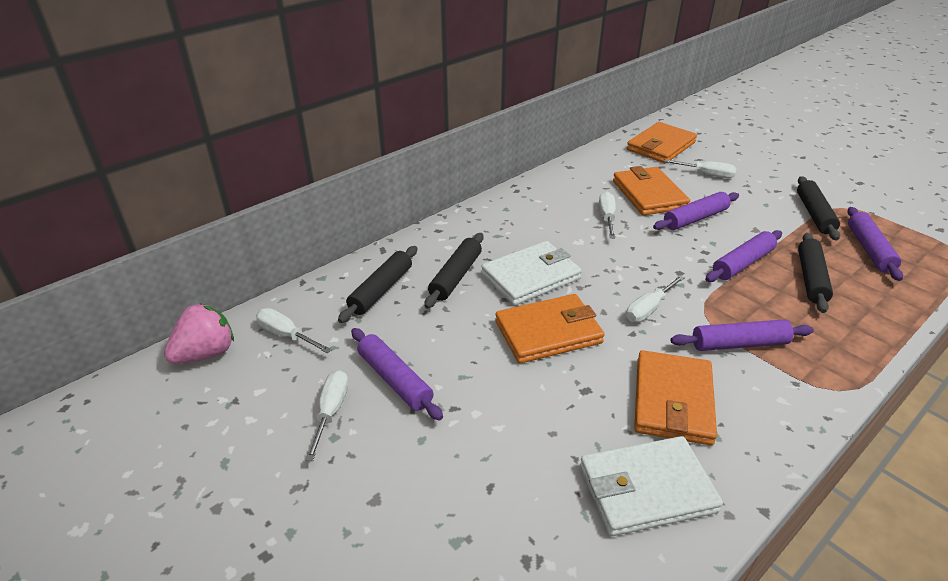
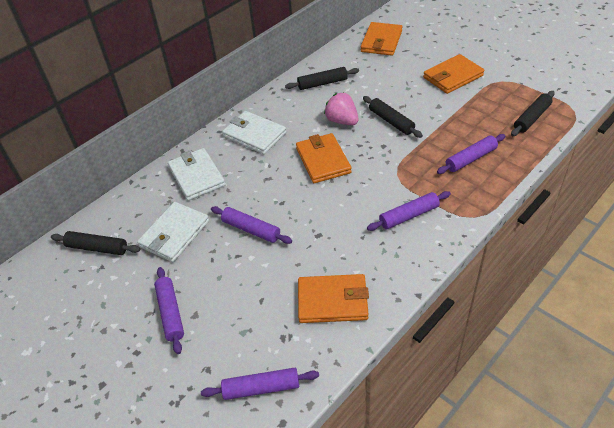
white screwdriver: [256,308,332,353] [306,370,348,461] [599,192,616,238] [626,275,685,322] [664,159,737,178] = 5 -> none = 0
white wallet: [481,241,582,305] [580,436,723,536] = 2 -> [137,202,209,262] [168,148,225,201] [222,111,286,154] = 3

